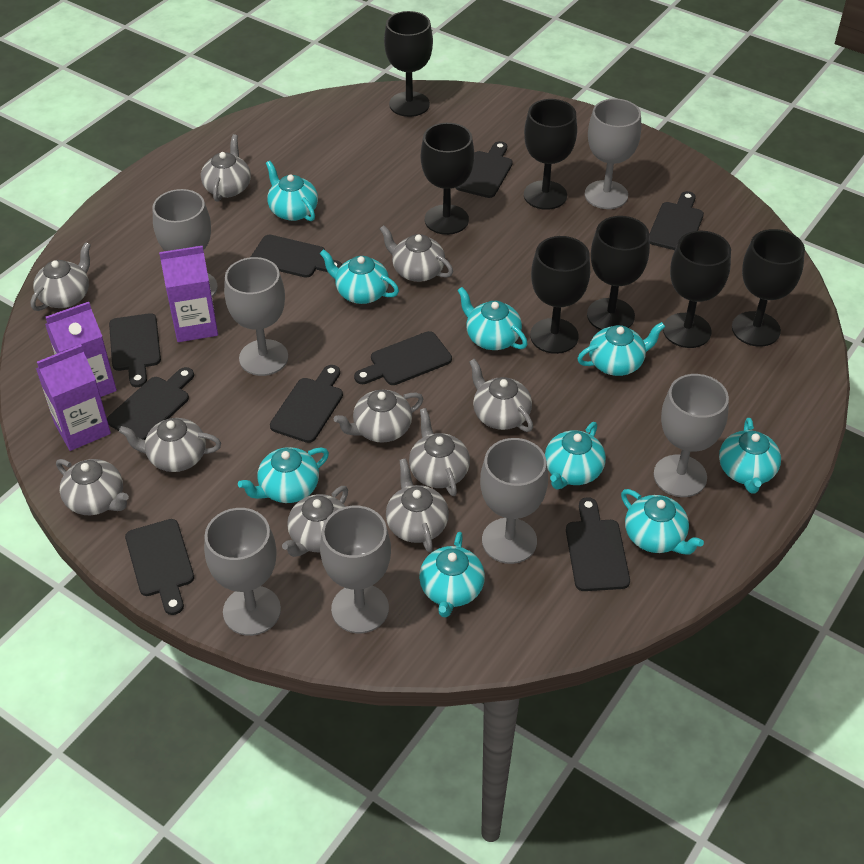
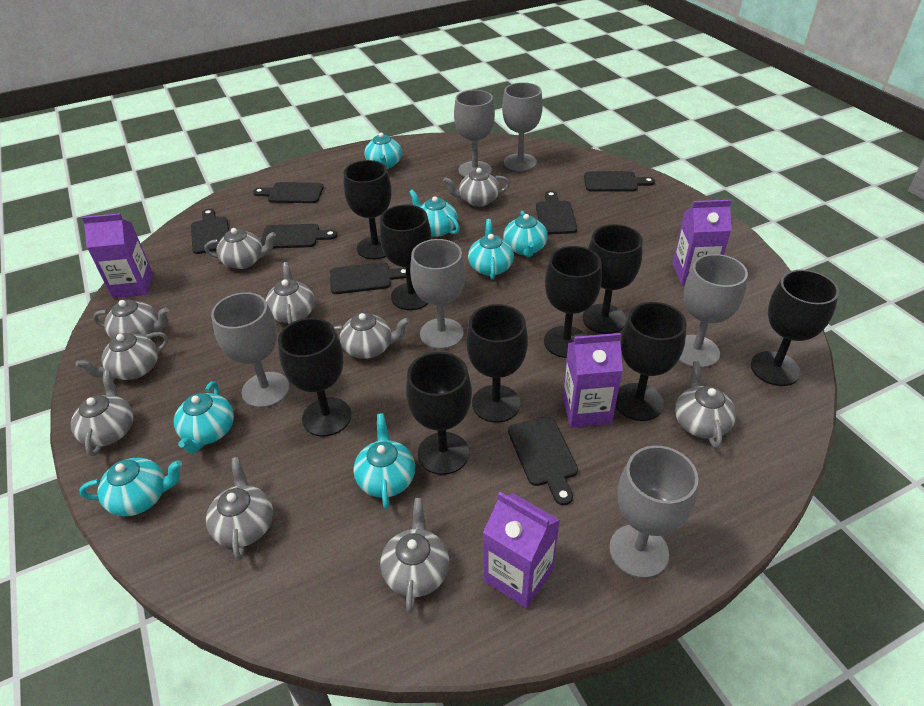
black cutting board: [107,367,194,440] [109,313,161,387] [125,519,194,615] [251,235,342,278] [270,365,343,443] [354,331,452,385] [456,141,513,198] [566,497,630,591] [649,191,704,250] = 9 -> [191,209,229,254] [253,182,324,203] [261,224,337,248] [330,262,406,294] [508,416,578,505] [536,191,577,234] [584,171,655,192] = 7
black goblet: [384,11,433,117] [421,123,474,235] [524,99,577,210] [530,236,590,354] [587,216,650,330] [663,231,731,348] [732,229,805,347] = 7 -> [278,318,352,437] [343,160,392,260] [379,205,432,310] [406,352,472,475] [466,304,528,423] [544,246,602,358] [583,224,643,334] [615,302,687,421] [751,270,839,386] = 9
grey goblet: [153,189,217,297] [204,508,281,636] [224,257,288,376] [320,506,391,633] [480,438,548,564] [585,99,641,209] [654,374,729,497] = 7 -> [211,292,290,408] [410,239,465,349] [454,90,495,177] [502,82,543,171] [609,445,698,578] [679,254,748,368] = 6
purple carton: [36,344,111,451] [45,302,117,397] [159,245,218,342] = 3 -> [82,213,153,298] [483,492,560,609] [562,333,623,428] [673,200,732,285] = 4
turquoise teapot: [238,447,329,503] [266,161,318,221] [319,249,399,304] [419,532,485,617] [457,287,528,350] [545,422,606,489] [577,322,665,376] [621,489,704,555] [719,418,781,494] = 9 -> [79,458,182,516] [174,381,234,453] [353,413,415,509] [364,133,402,169] [409,190,460,237] [468,219,514,280] [503,211,548,257] = 7

